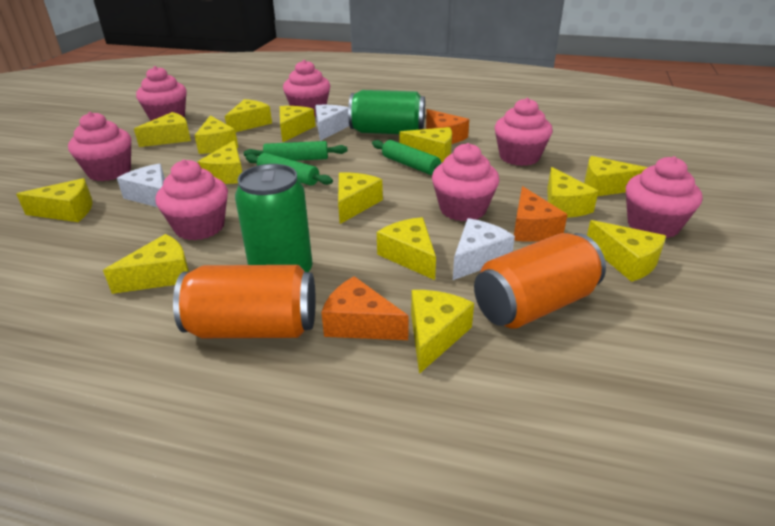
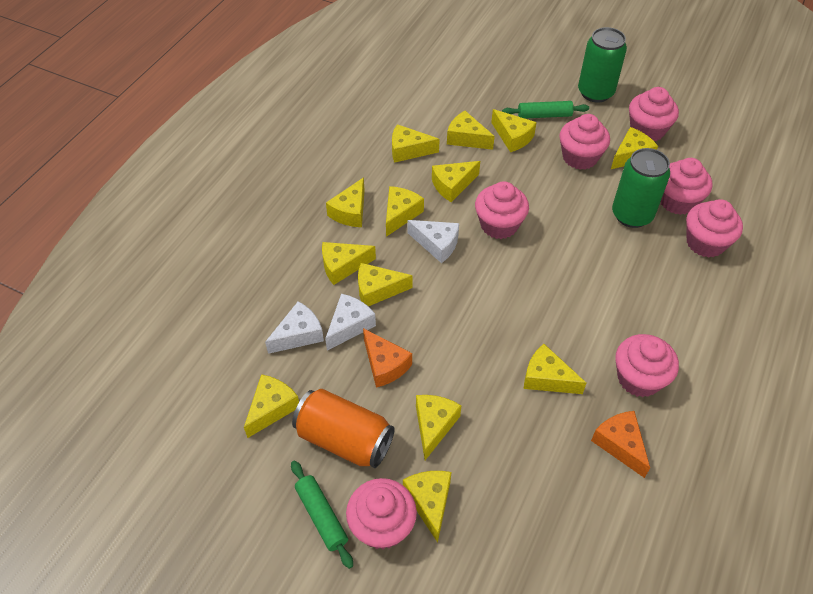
green rolling pin: [244,141,347,161] [246,153,333,186] [372,140,441,175] = 3 -> [291,461,353,569] [502,101,589,119] = 2
orange can: [173,265,316,338] [474,233,606,329] = 2 -> [292,389,395,468] = 1
orange cheese: [321,276,409,340] [426,109,469,144] [514,186,568,242] = 3 -> [363,328,412,388] [591,411,650,478] = 2
yellow cheese: [16,178,92,222] [103,234,189,294] [134,112,191,147] [195,115,238,154] [198,140,242,184] [225,99,272,132] [280,106,315,142] [338,172,383,224] [377,217,436,280] [399,127,452,162] [411,290,474,374] [548,167,599,218] [585,156,648,196] [587,220,666,282] = 14 -> [244,374,299,438] [322,242,376,285] [326,177,365,227] [358,263,413,306] [386,186,424,237] [392,124,440,163] [403,471,452,543] [416,395,462,460] [432,161,480,202] [447,111,495,150] [491,109,537,152] [524,344,586,394] [611,127,658,169] = 13

